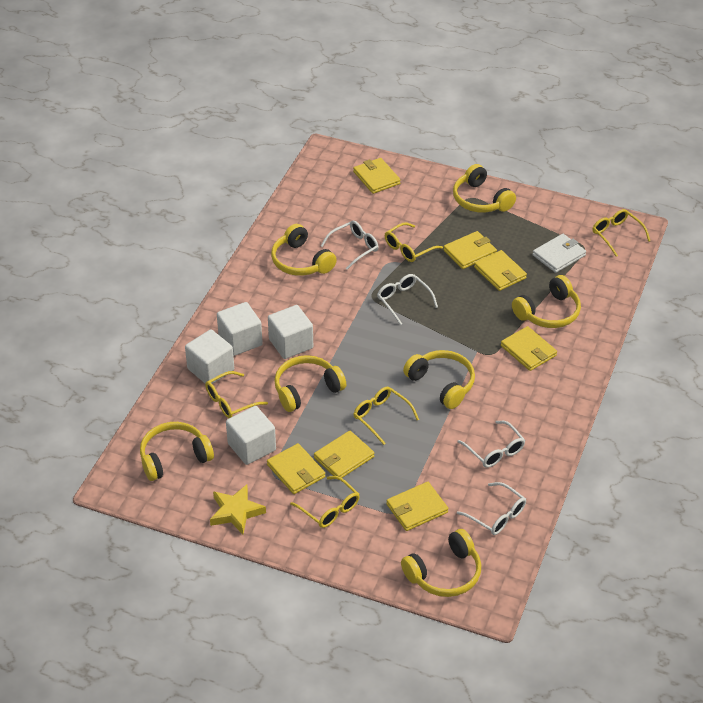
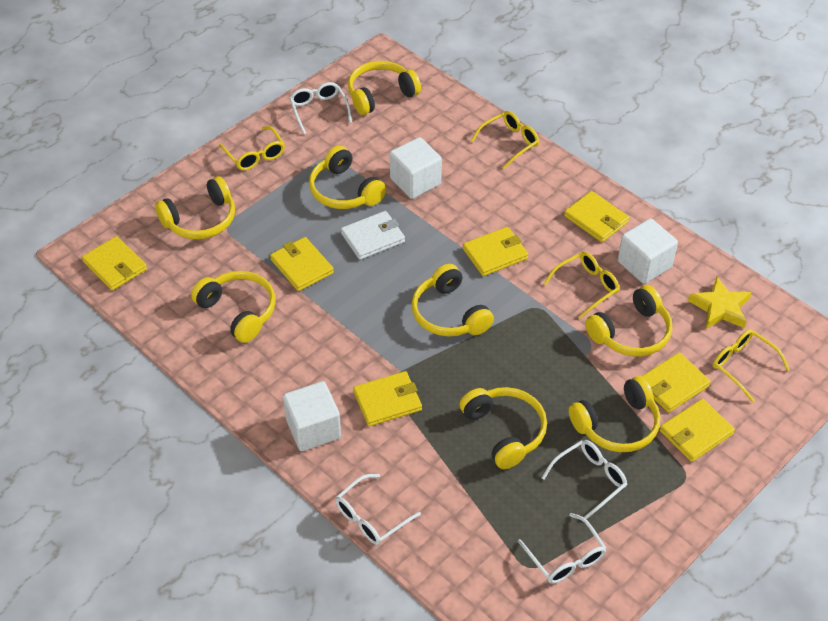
white cube: [185,329,234,384] [217,302,263,356] [226,406,276,465] [268,305,313,359] = 4 -> [283,381,341,451] [390,137,442,199] [618,218,678,284] = 3
yellow glasses: [205,371,268,418] [290,476,360,528] [354,387,419,445] [385,222,443,262] [592,209,650,257] = 5 -> [219,126,285,170] [471,111,539,169] [544,252,619,319] [713,329,790,402] = 4
yellow headphones: [140,422,214,481] [271,224,337,276] [274,355,346,412] [401,529,481,597] [403,350,475,409] [453,164,516,213] [512,275,581,328] = 7 -> [155,176,235,239] [191,271,276,343] [309,145,387,209] [348,61,421,115] [411,264,494,337] [460,387,547,469] [569,376,660,452] [585,285,672,357] = 8

